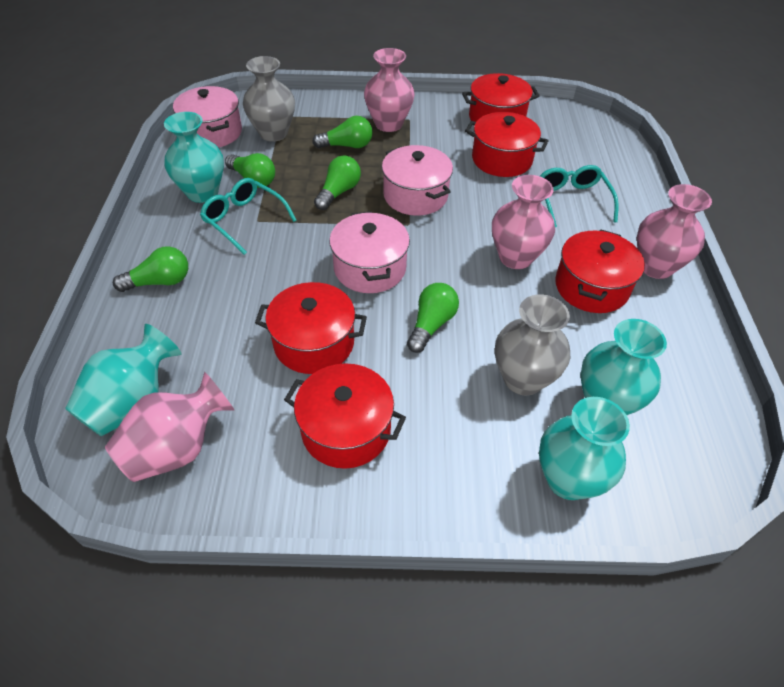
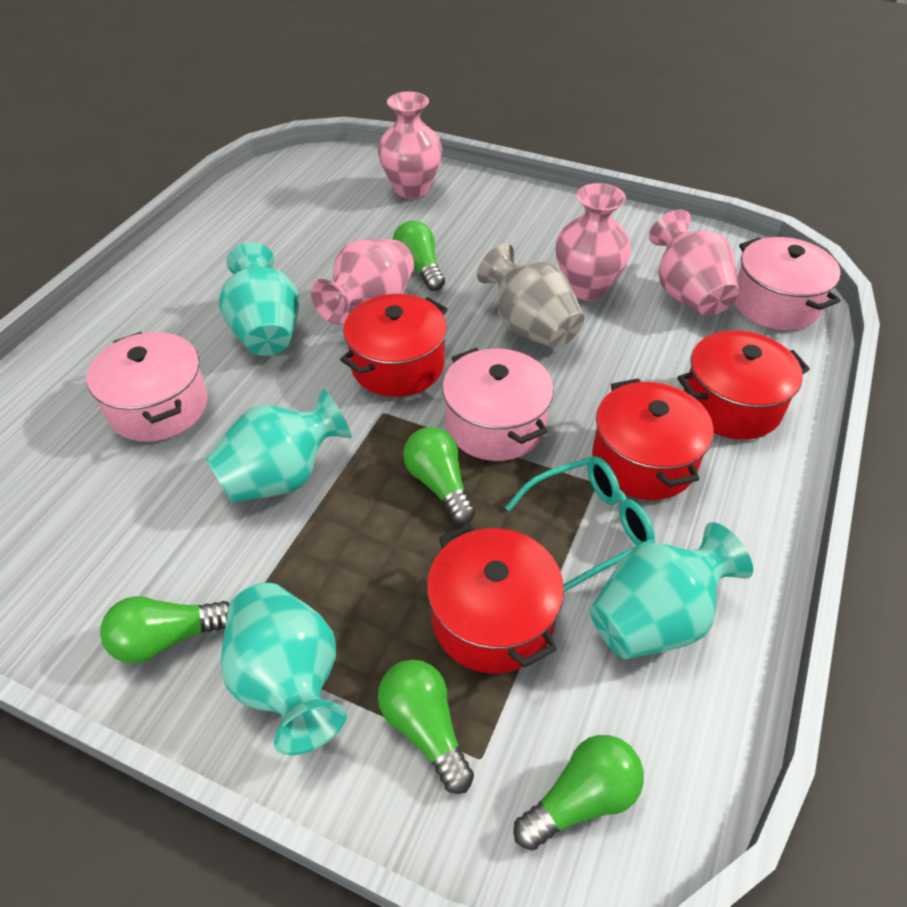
grey vase: [243,56,295,142] [495,294,570,395] = 2 -> [477,244,585,348] = 1
red pot: [255,282,367,374] [284,363,406,469] [462,73,539,122] [465,112,548,177] [555,229,645,313] = 5 -> [340,294,448,397] [427,524,564,674] [592,378,714,500] [677,330,810,439] = 4
turquoise glasses: [200,178,297,255] [540,165,619,227] = 2 -> [505,456,655,592] = 1

